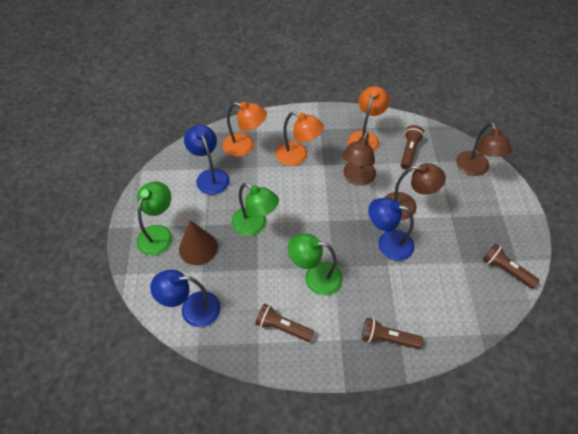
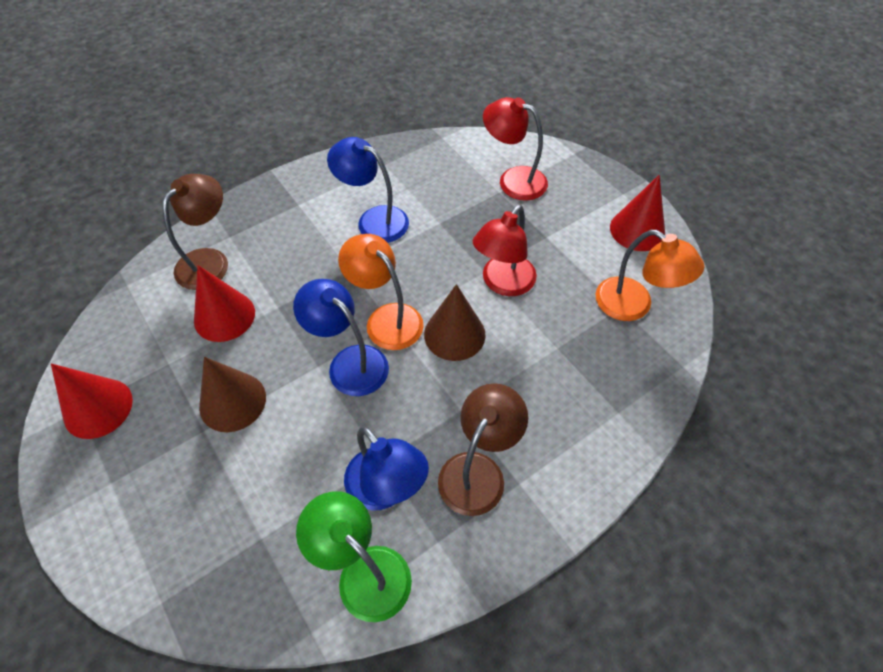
brown cone: [179,220,218,265] = 1 -> [199,357,266,432] [424,284,486,361] = 2
brown flashlight: [255,304,314,342] [362,318,423,349] [401,125,424,170] [483,244,539,289] = 4 -> none = 0
brown lamp: [342,132,376,185] [384,163,446,220] [456,122,512,176] = 3 -> [163,174,228,290] [438,383,528,516] = 2
green lamp: [137,181,172,255] [232,183,279,236] [287,234,342,295] = 3 -> [296,491,412,622] = 1
orange lamp: [222,101,267,157] [276,112,324,166] [348,86,390,151] = 3 -> [338,234,424,350] [595,230,704,321] = 2
red cone: none = 0 -> [51,364,133,439] [194,265,255,342] [610,175,665,251] = 3
red lamp: none = 0 -> [473,205,537,296] [483,97,548,201] = 2

